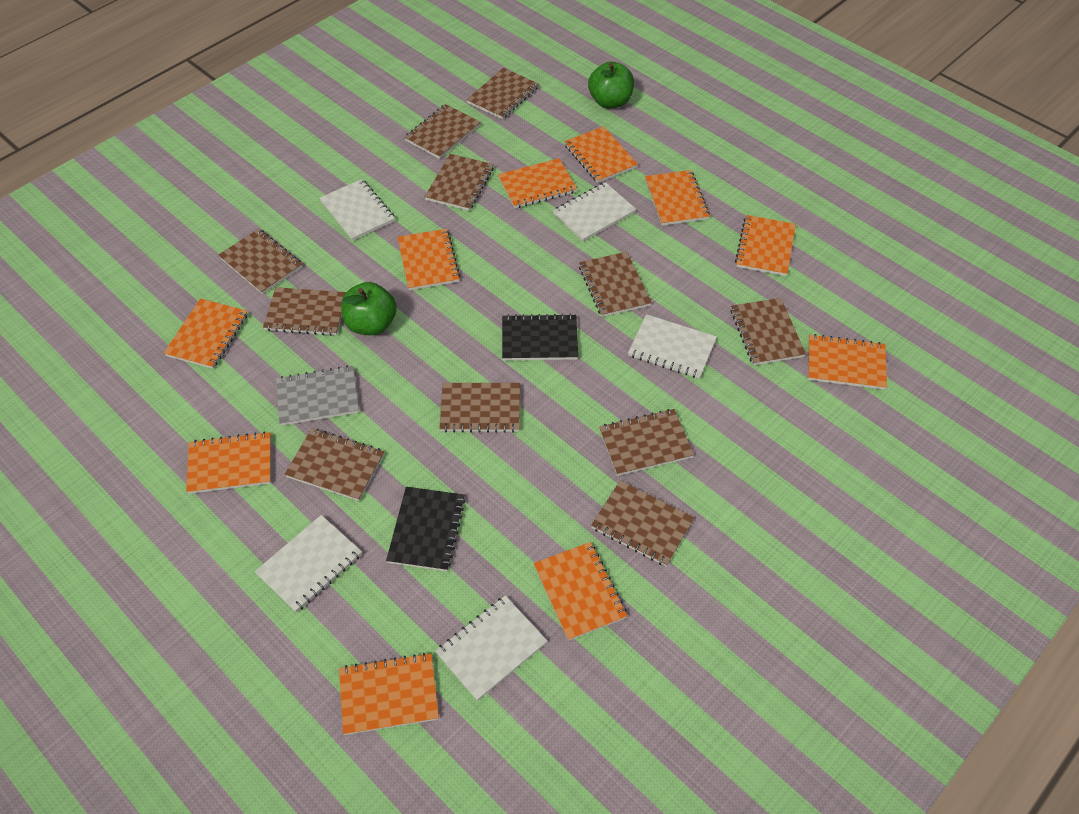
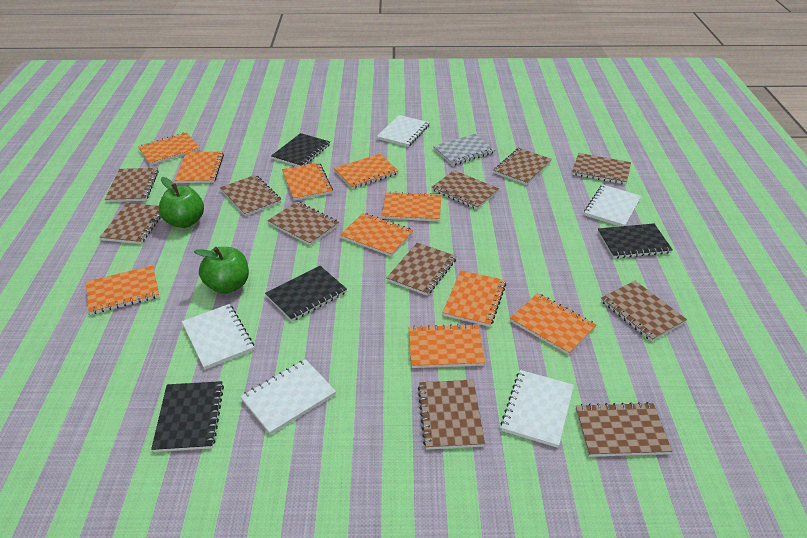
black notebook: [386,487,466,571] [502,314,578,360] = 2 -> [151,381,224,452] [265,266,347,322] [271,133,330,166] [598,223,673,258] = 4

